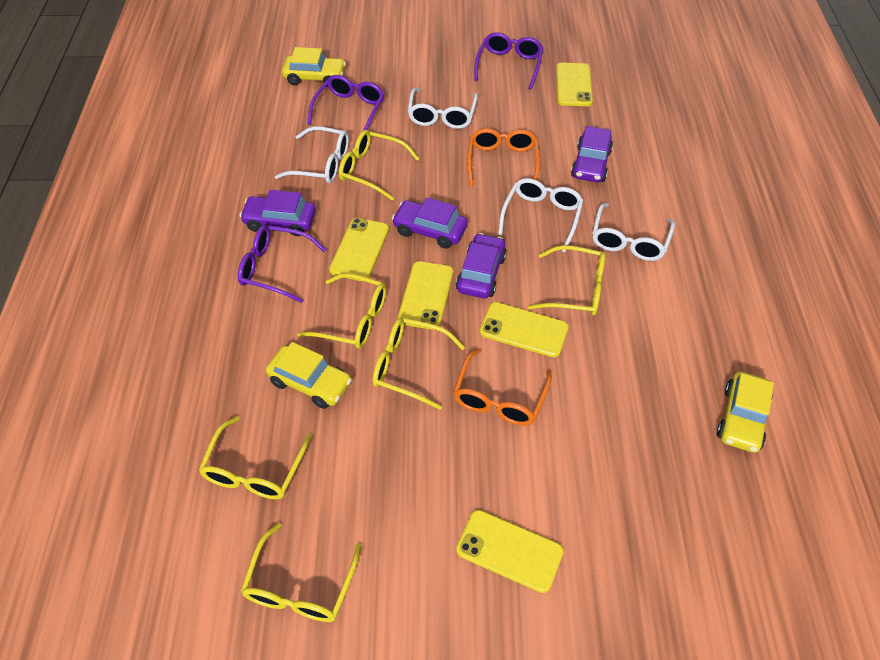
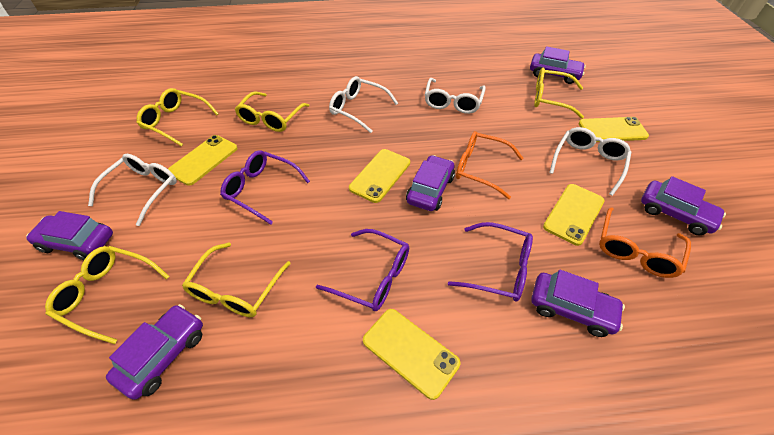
purple car: [239,190,316,236] [392,197,468,249] [456,233,507,298] [571,126,613,182] = 4 -> [26,211,113,260] [106,304,203,400] [406,155,455,211] [530,46,586,84] [531,270,625,337] [641,176,726,235] = 6
yellow car: [266,342,352,409] [282,47,346,87] [717,371,774,453] = 3 -> none = 0
yellow glasses: [199,416,312,500] [241,523,361,622] [297,273,386,349] [339,130,419,200] [373,318,465,410] [528,245,606,316] = 6 -> [45,246,170,344] [137,88,219,146] [182,242,291,317] [235,91,310,132] [534,68,584,119] = 5

